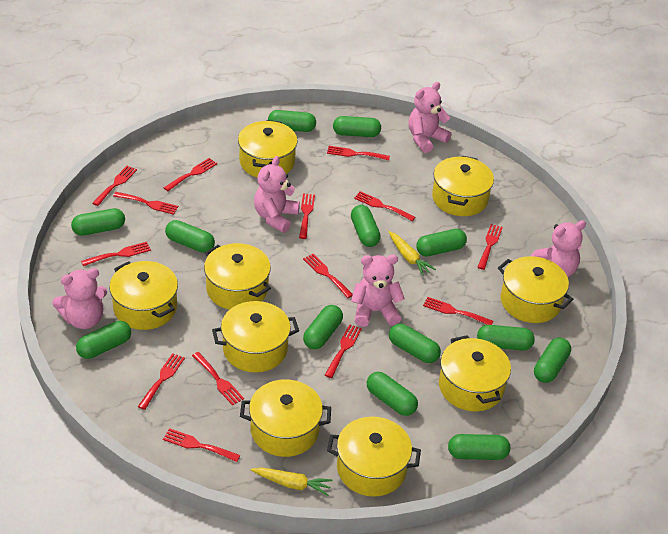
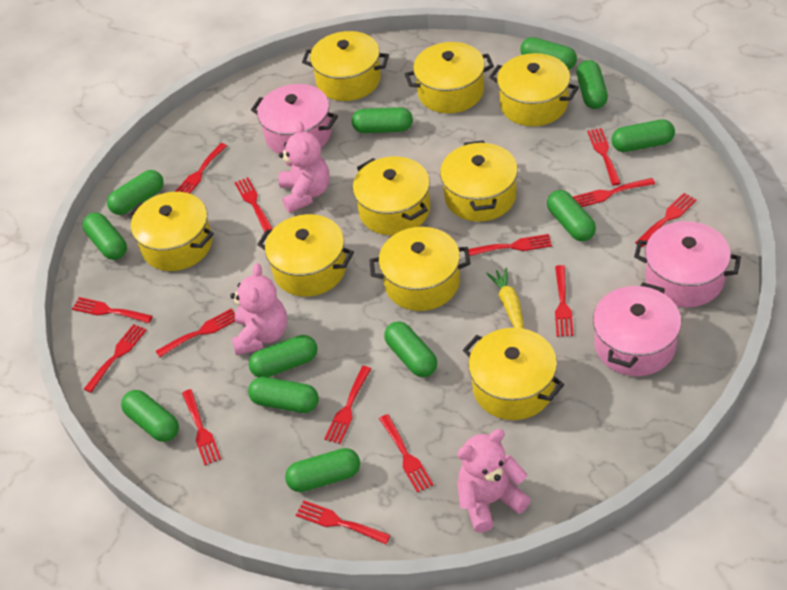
green capsule: [71,208,125,236] [76,321,131,359] [165,220,215,253] [268,110,316,132] [303,305,343,349] [333,116,381,137] [351,205,381,247] [367,372,418,416] [389,324,441,363] [416,229,467,256] [448,434,510,460] [477,325,535,351] [534,338,571,383] = 13 -> [83,213,127,260] [107,170,164,215] [121,390,179,442] [248,377,319,413] [249,335,318,378] [285,448,360,492] [352,107,413,133] [384,321,437,377] [521,37,577,70] [547,190,596,241] [577,60,608,109] [611,119,675,152] = 12
pink pot: none = 0 -> [251,84,338,154] [593,282,681,376] [634,221,741,307] = 3
pink teddy bear: [52,268,107,329] [254,156,300,233] [351,254,405,327] [408,82,452,153] [531,220,586,277] = 5 -> [230,263,287,355] [279,121,330,213] [457,429,531,533] = 3
yellow carrot: [251,467,333,496] [389,231,436,276] = 2 -> [486,268,524,329] = 1

